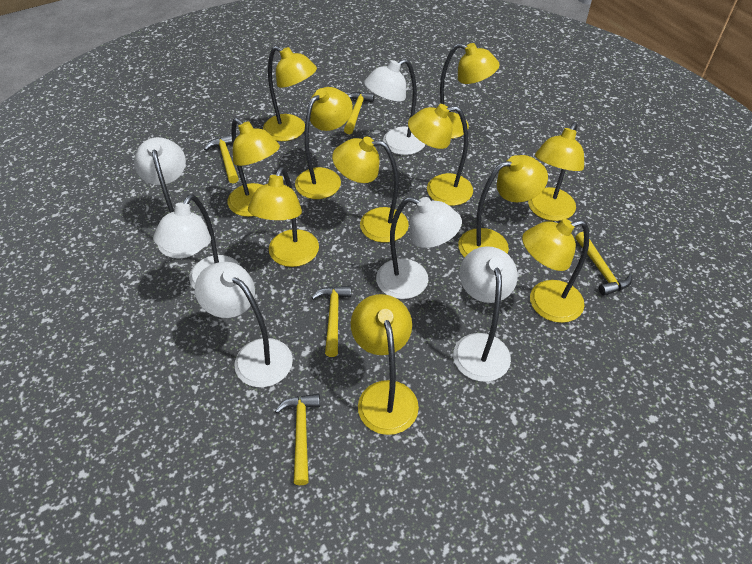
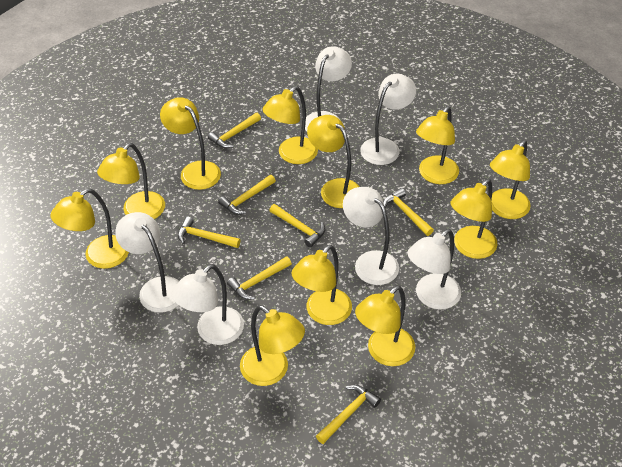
yellow hammer: [204,134,239,183] [275,394,320,485] [311,286,351,357] [344,92,375,134] [575,232,632,296] = 5 -> [178,216,240,248] [208,113,261,148] [218,175,276,215] [227,256,292,300] [269,204,325,248] [316,385,381,444] [383,188,434,236] = 7

